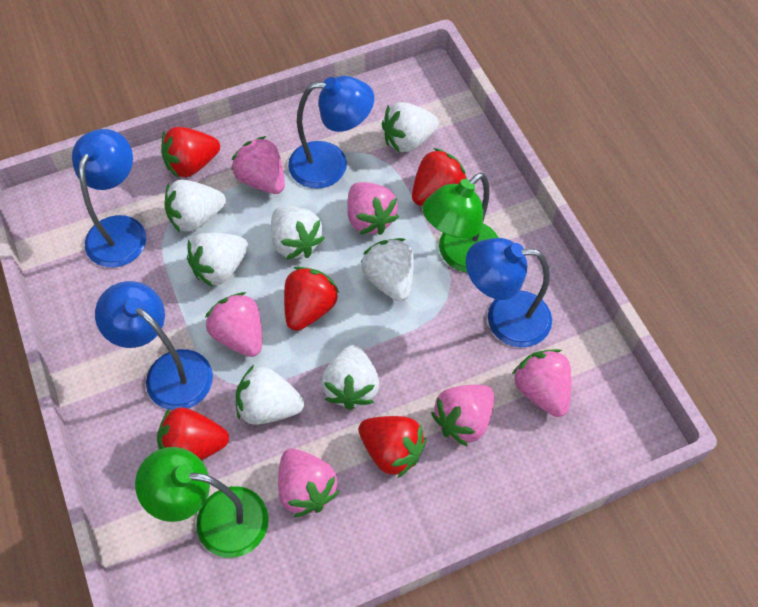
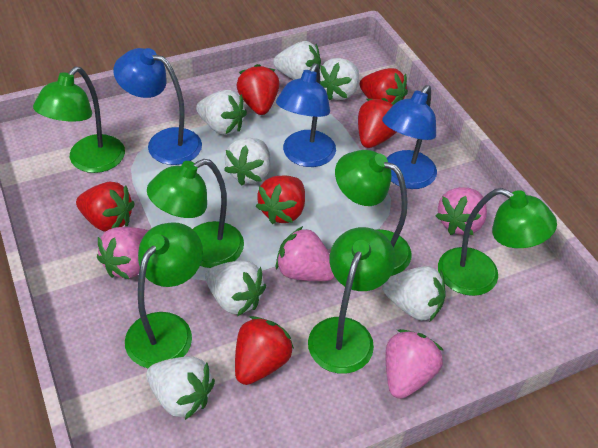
blue lamp: [72,129,147,267] [95,281,213,410] [288,76,374,189] [466,238,552,348] = 4 -> [113,48,202,165] [276,63,336,167] [382,85,437,189] = 3
green lamp: [135,447,269,558] [422,173,498,272] = 2 -> [33,67,125,173] [125,222,203,368] [147,159,244,268] [308,227,396,374] [335,150,412,276] [438,188,557,296] = 6
pink strawberry: [205,292,262,357] [231,136,285,194] [278,449,340,517] [347,182,399,235] [431,385,495,447] [512,349,571,417] = 6 -> [97,227,149,279] [276,226,334,281] [386,329,444,399] [436,187,487,235] = 4
red strawberry: [157,407,229,460] [161,127,220,178] [284,267,339,331] [359,416,426,478] [412,148,467,206] = 5 -> [76,182,135,232] [235,316,294,385] [236,64,280,115] [256,176,305,224] [358,98,397,148] [360,68,408,105] = 6

